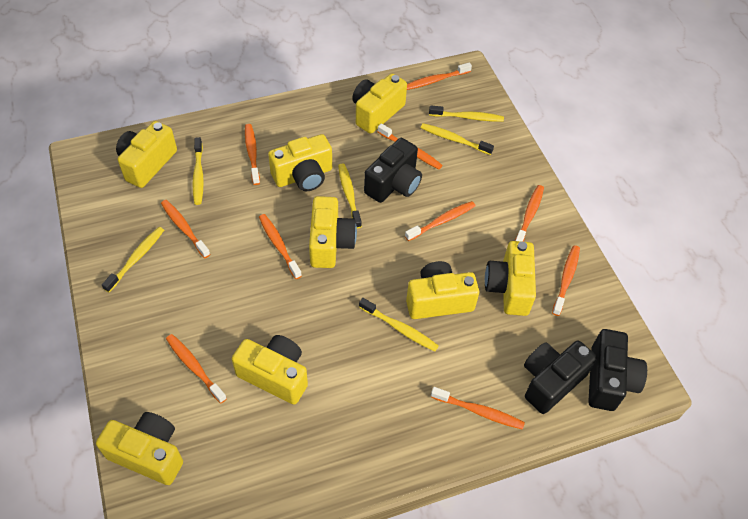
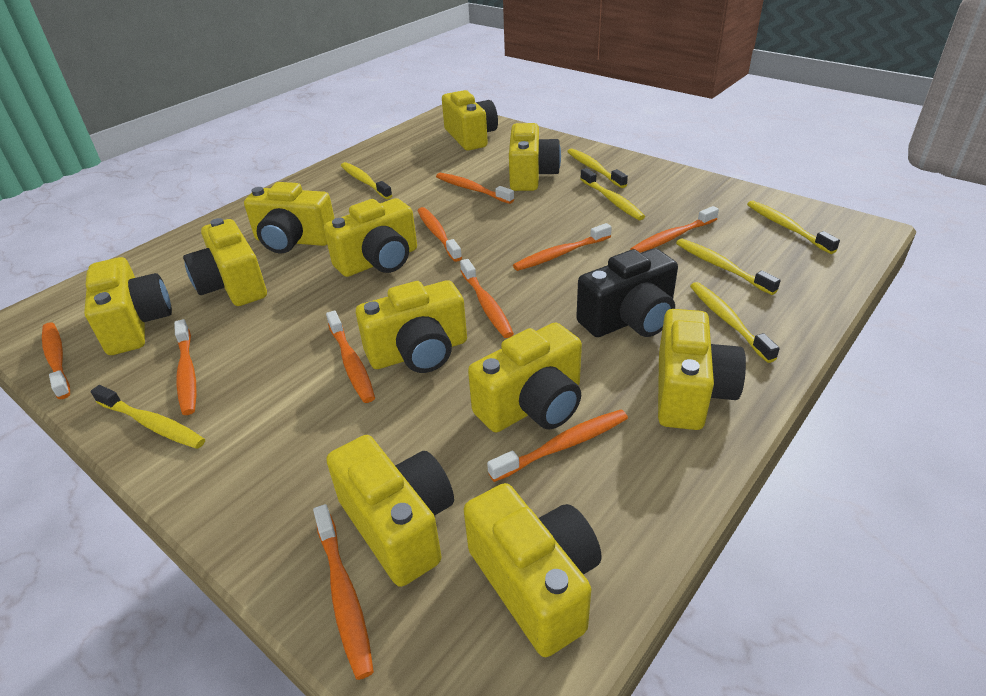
black camera: [364,138,422,203] [524,341,597,414] [588,329,647,411] = 3 -> [576,248,678,337] = 1
yellow camera: [96,412,183,485] [116,121,177,188] [232,335,308,405] [268,134,332,191] [309,196,357,268] [352,74,407,134] [406,261,479,319] [485,241,536,316] = 8 -> [84,257,172,355] [183,218,267,306] [244,182,335,253] [324,198,417,277] [326,435,454,587] [356,280,467,373] [442,90,498,151] [464,483,601,657] [468,322,582,432] [509,123,561,191] [658,309,746,430] = 11
yellow toothbrush: [102,227,164,292] [192,137,204,205] [338,163,362,229] [359,298,439,351] [421,123,494,155] [429,106,504,122] = 6 -> [91,385,205,449] [341,162,392,199] [567,148,628,188] [580,168,645,220] [676,239,781,295] [690,282,780,363] [747,200,840,254] = 7

